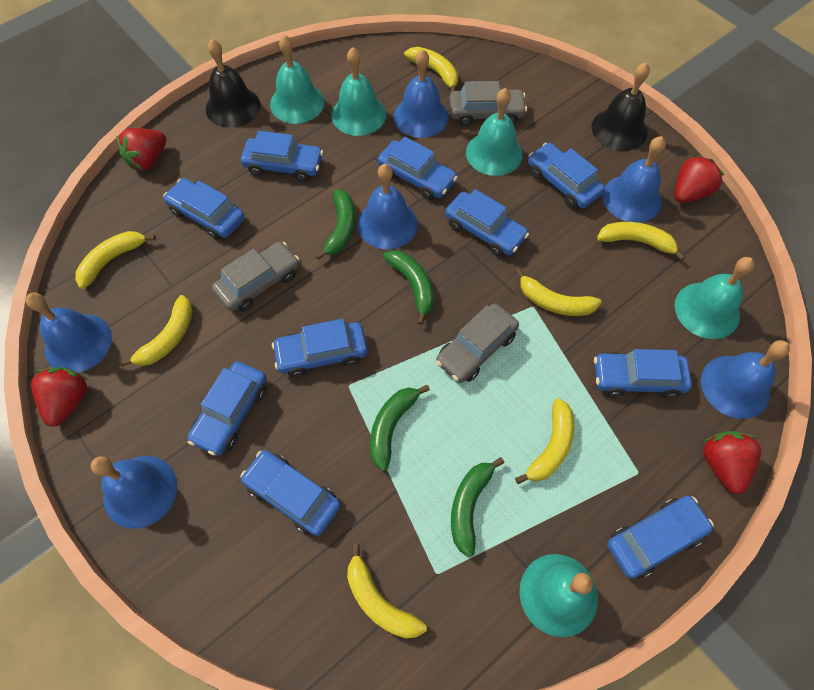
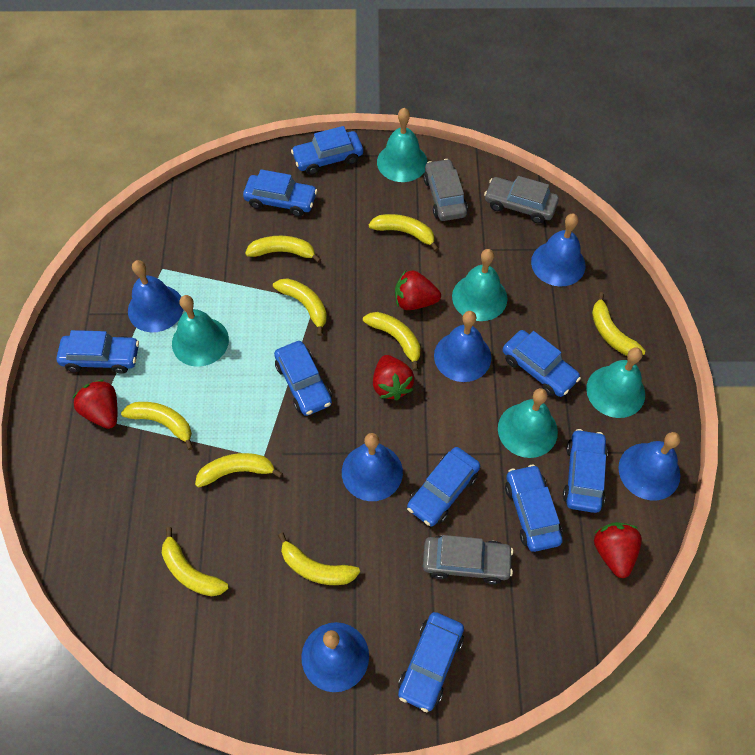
black bell: [206,39,261,128] [592,63,650,151] = 2 -> none = 0
blue car: [163,178,245,240] [187,361,267,456] [240,450,341,536] [241,131,323,182] [272,319,368,377] [378,136,458,200] [445,189,529,257] [528,143,605,208] [594,349,692,399] [607,496,714,579] = 10 -> [57,330,139,374] [243,169,318,216] [274,341,332,416] [291,126,363,175] [398,612,464,712] [407,447,480,527] [503,330,581,397] [505,464,563,552] [563,429,608,513] = 9
green banana: [315,189,355,260] [370,385,430,471] [383,250,434,325] [451,457,504,557] = 4 -> none = 0
yellow banana: [75,231,156,289] [120,295,193,367] [347,543,427,639] [404,47,458,92] [515,268,602,316] [515,398,574,484] [597,222,685,261] = 7 -> [121,402,193,450] [162,527,229,597] [195,453,283,488] [245,236,321,263] [273,278,327,336] [278,533,360,585] [363,312,420,371] [369,214,439,251] [592,292,645,356] = 9

